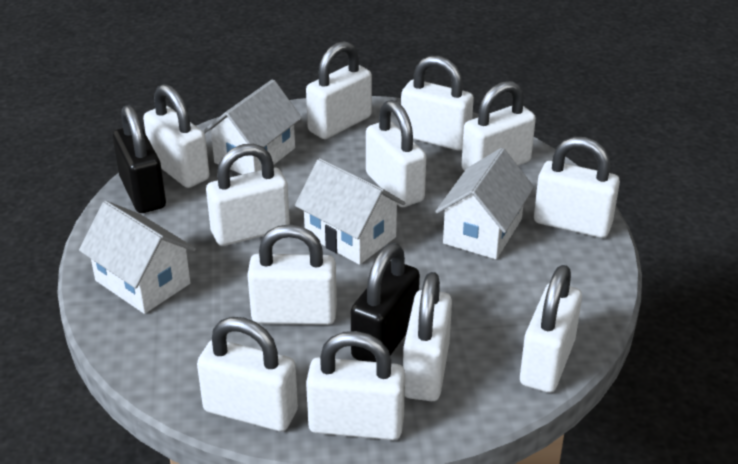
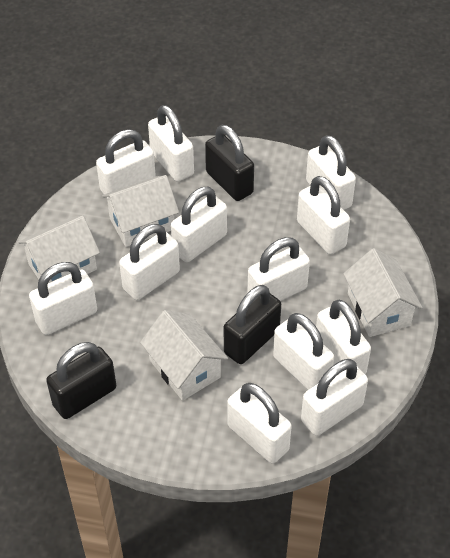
black padlock: [113,105,166,213] [351,243,420,362] = 2 -> [46,342,116,419] [205,125,254,201] [224,285,281,364] = 3

